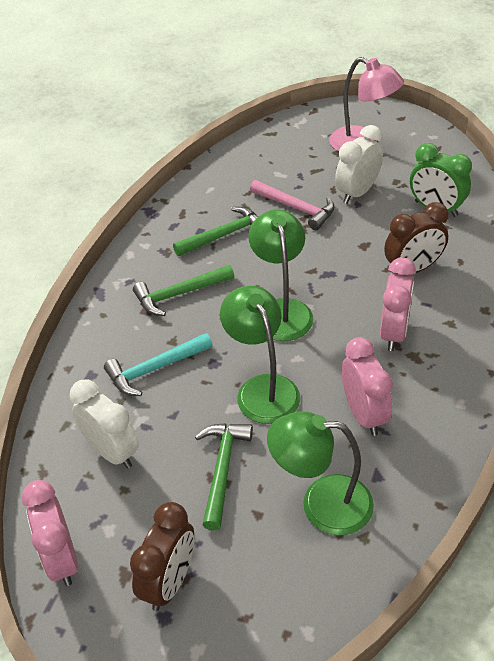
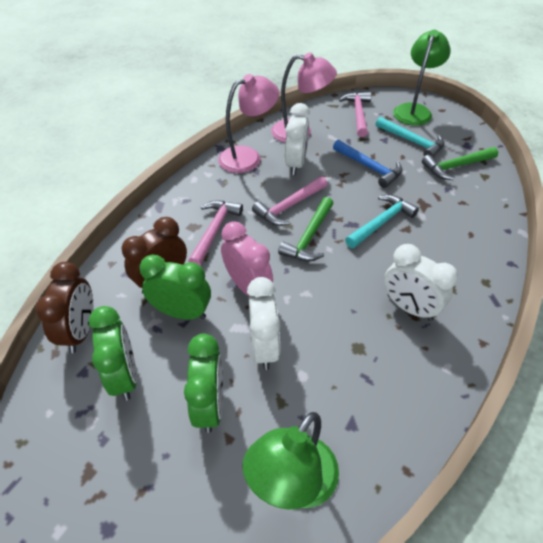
blue hammer: none = 0 -> [333,140,403,188] = 1
green clock: [410,143,472,217] = 1 -> [89,306,137,400] [139,254,211,320] [184,333,223,433] = 3
green hammer: [133,265,234,316] [173,207,258,256] [195,423,253,531] = 3 -> [278,197,334,261] [422,147,498,180] = 2
green lamp: [220,286,300,424] [248,209,314,341] [267,411,374,535] = 3 -> [242,412,339,509] [393,30,451,126] = 2
pink clock: [22,480,78,586] [342,337,393,436] [380,257,416,351] = 3 -> [221,221,273,296] = 1
pink hammer: [250,180,335,230] = 1 -> [188,201,243,266] [252,176,327,226] [339,92,371,137] = 3
pink lamp: [329,57,404,152] = 1 -> [218,74,279,173] [271,53,337,143] = 2
turquoise hammer: [104,333,213,396] = 1 -> [345,195,419,248] [376,117,445,157] = 2
white clock: [70,380,139,469] [335,125,383,204] = 2 -> [247,277,280,370] [285,103,310,175] [384,244,458,321] = 3

